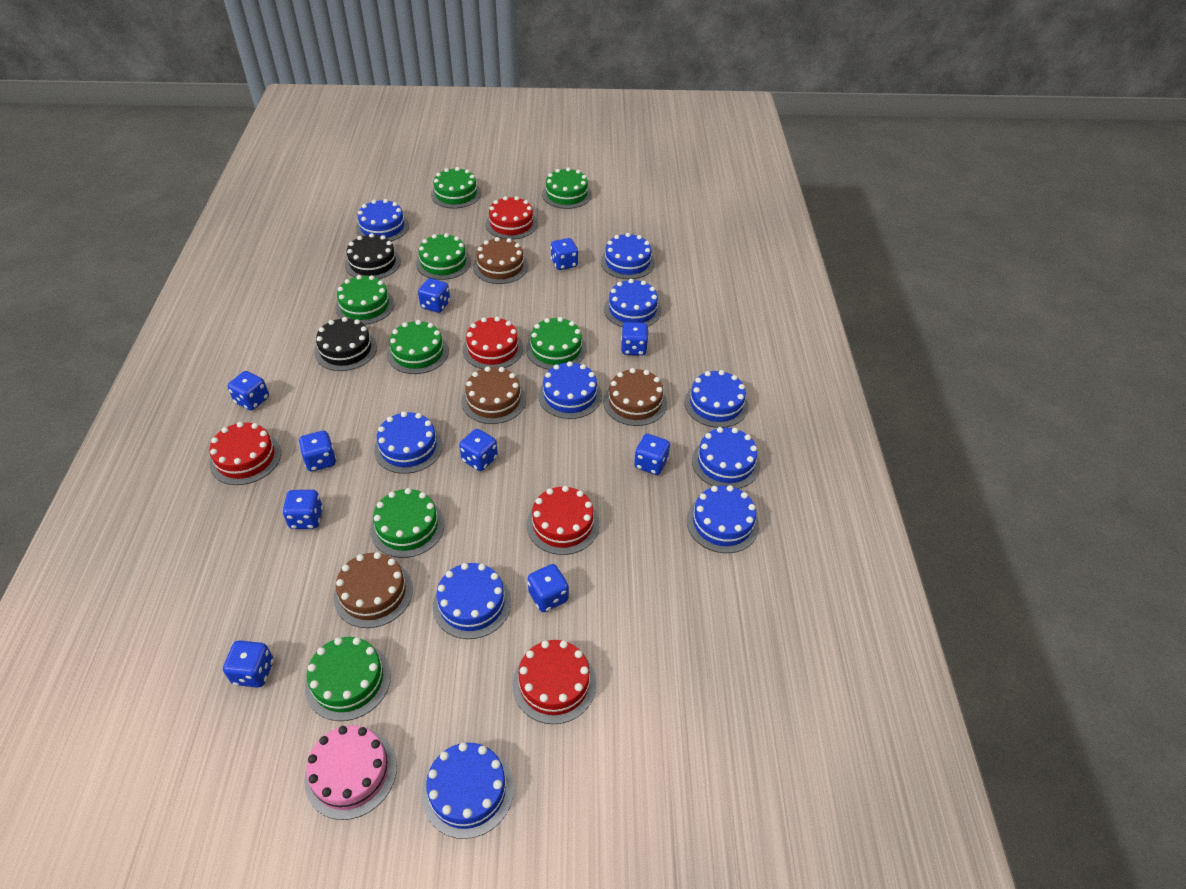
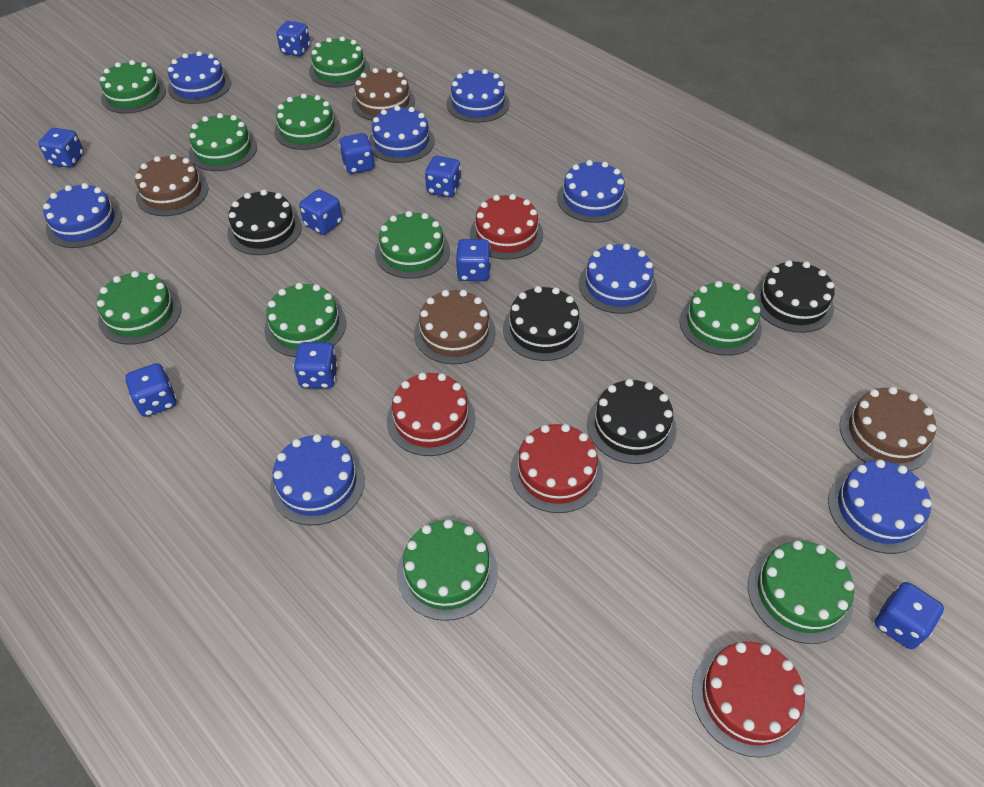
black cake: [315,317,377,371] [345,233,401,279] = 2 -> [227,190,302,255] [503,286,584,361] [587,379,677,464] [753,260,835,333] = 4
blue cake: [356,199,409,241] [374,411,443,474] [422,742,514,839] [433,563,511,639] [538,361,602,419] [601,233,655,279] [604,279,662,327] [684,370,749,428] [687,485,759,553] [692,427,760,489] = 10 -> [43,183,122,248] [168,51,231,104] [270,434,365,525] [369,105,435,163] [446,69,510,123] [557,160,628,223] [579,244,657,314] [828,459,932,554] = 8
blue dice: [223,640,273,688] [228,371,269,410] [282,490,323,529] [299,431,336,472] [418,278,450,313] [459,429,498,471] [528,564,569,612] [551,238,578,270] [621,322,649,356] [634,434,670,475] = 10 -> [38,128,84,168] [125,363,177,417] [277,21,310,56] [293,342,338,388] [299,189,342,235] [339,133,375,174] [425,156,461,197] [456,239,491,281] [875,582,944,649] = 9
green cake: [305,637,391,721] [335,275,394,325] [370,488,445,558] [387,320,449,374] [416,233,471,280] [431,167,481,208] [526,317,587,370] [542,167,592,209] = 8 -> [97,271,181,345] [100,60,166,113] [189,113,257,171] [264,283,346,357] [274,93,340,150] [309,36,370,88] [375,211,450,279] [397,519,498,621] [679,281,762,356] [748,540,854,644] = 10
pink cake: [304,725,397,820] = 1 -> none = 0
red cake: [209,422,281,485] [463,317,523,369] [486,196,537,239] [513,640,596,724] [527,486,599,555] = 5 -> [387,373,475,456] [470,194,543,260] [510,424,603,513] [692,642,805,757] = 4

